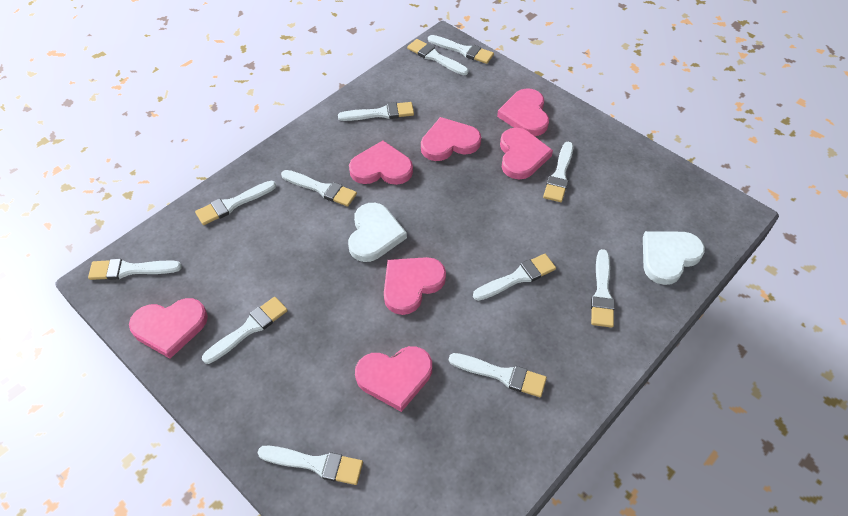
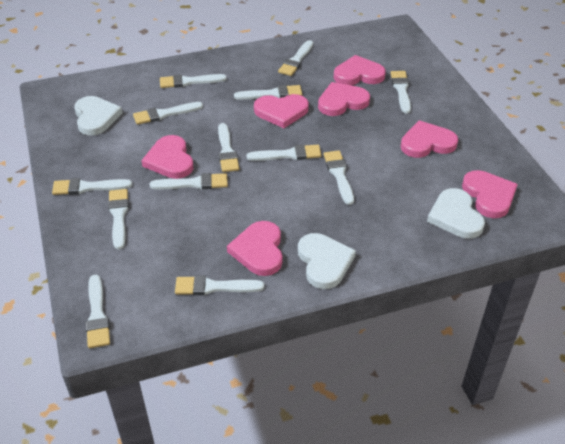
white brush: [88,259,182,280] [195,181,276,225] [202,297,288,364] [257,446,363,485] [281,170,357,207] [338,102,414,121] [407,39,468,75] [428,35,494,64] [449,353,547,397] [473,254,556,301] [543,142,573,202] [591,249,615,328] = 12 -> [52,178,132,195] [86,275,110,348] [108,189,129,250] [133,102,203,125] [150,173,228,189] [160,74,227,88] [175,275,264,295] [218,123,239,172] [234,85,302,100] [247,144,322,161] [278,40,313,76] [323,150,354,205] [391,71,411,114] = 13
white heart: [348,203,407,262] [643,231,705,285] = 2 -> [74,96,122,136] [298,233,356,289] [427,188,485,239] = 3

